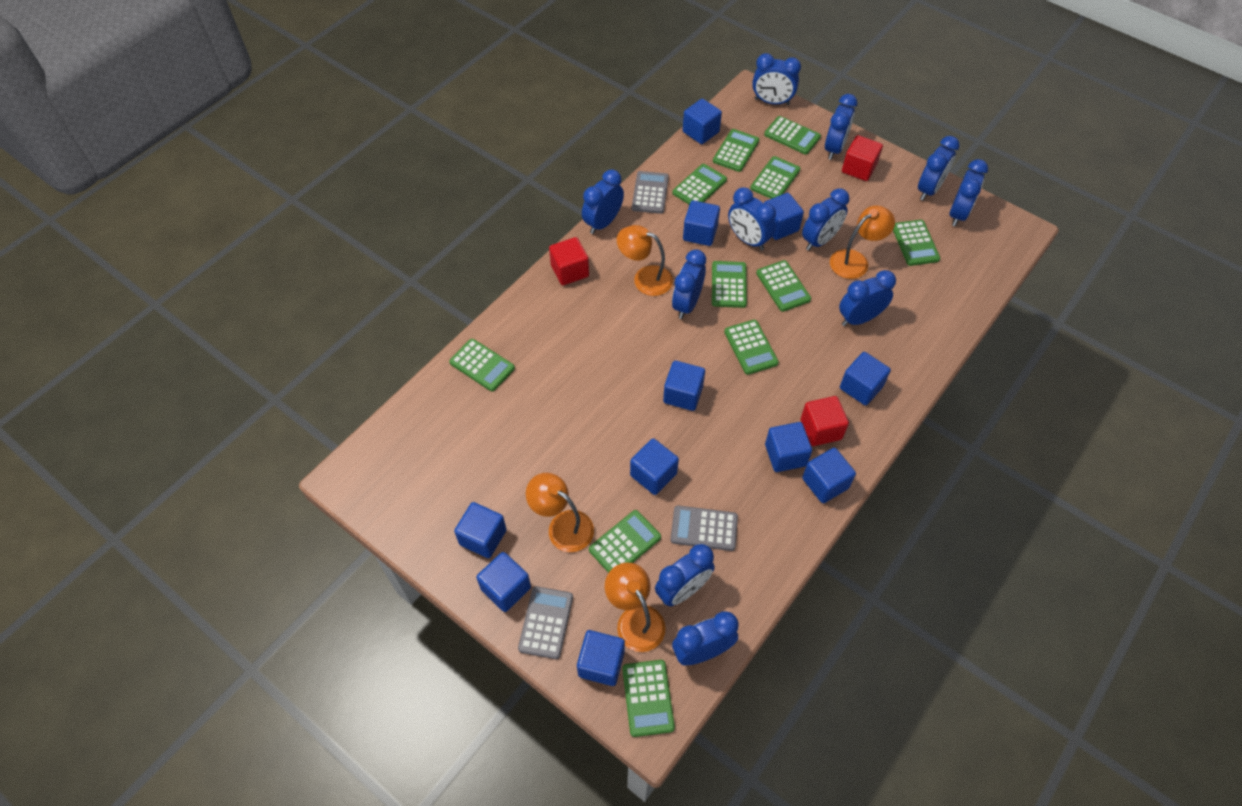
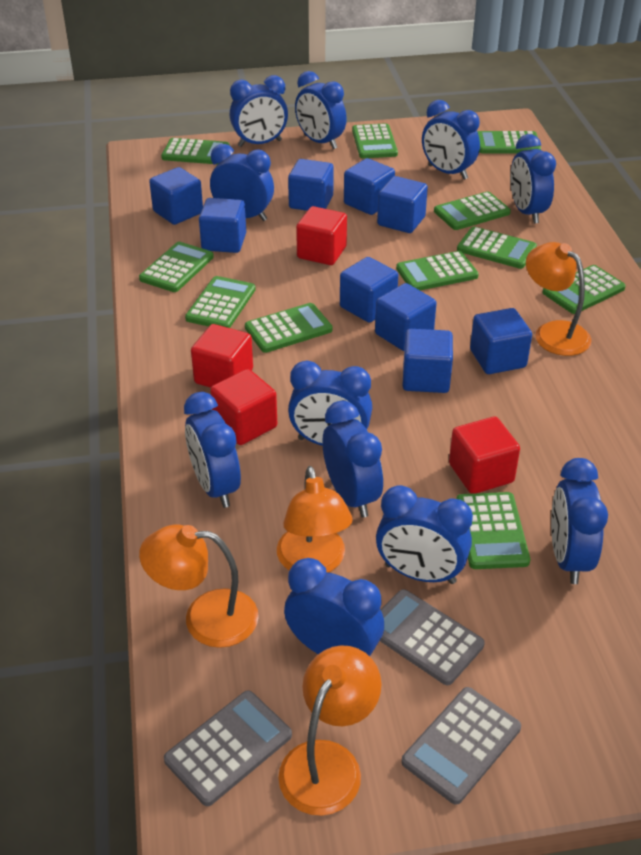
blue cube: [454,502,507,558] [476,552,531,612] [577,630,625,686] [630,438,679,495] [663,361,705,411] [683,99,722,144] [683,200,720,246] [764,193,804,240] [765,422,812,472] [802,448,856,503] [840,352,891,405] = 11 -> [149,167,203,225] [199,198,246,253] [288,159,334,211] [340,257,398,323] [344,158,395,215] [375,283,437,351] [377,176,428,233] [402,329,453,393] [470,308,532,374] = 9
red cube: [549,237,589,285] [801,396,849,446] [842,135,883,181] = 3 -> [191,324,253,388] [210,369,277,445] [296,206,347,265] [449,416,520,494] = 4

